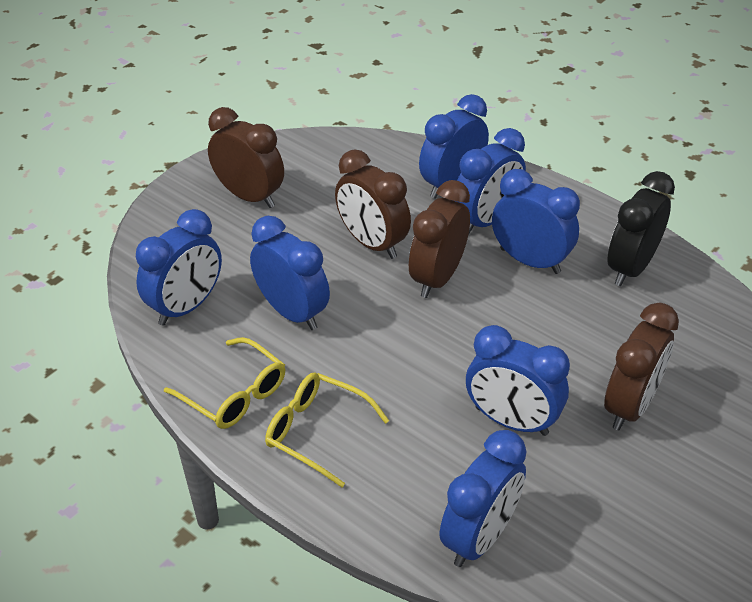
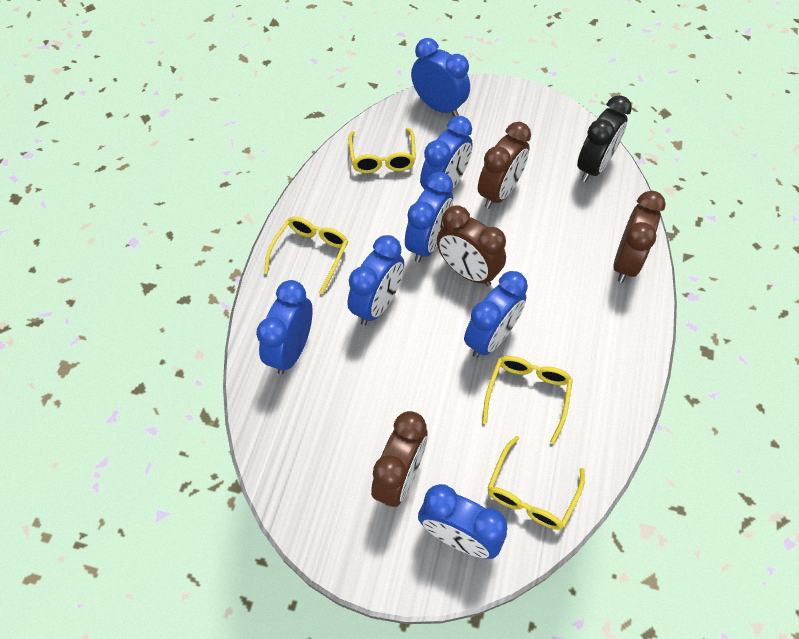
yellow glasses: [164,337,285,429] [265,372,389,487] = 2 -> [264,217,348,295] [348,128,416,173] [482,356,573,444] [487,436,585,530] = 4

